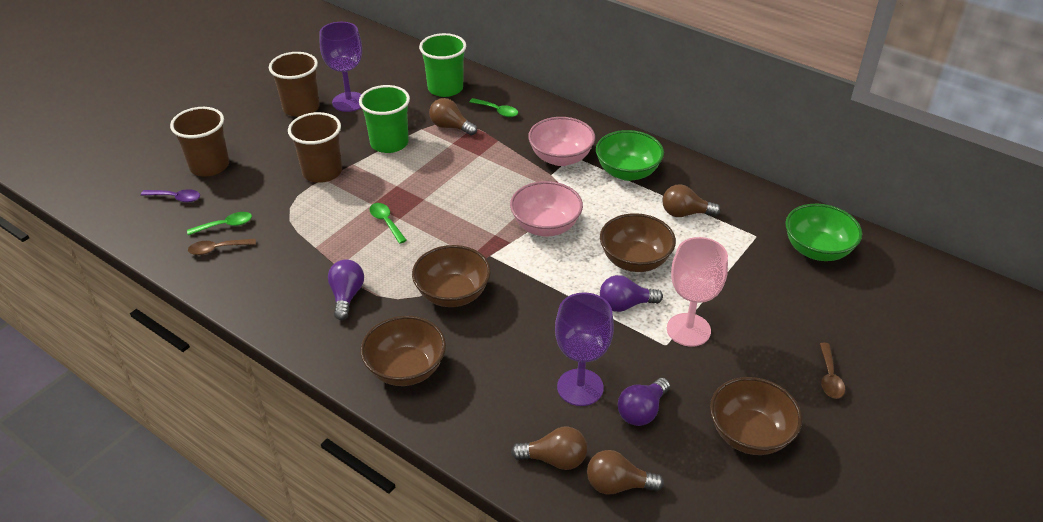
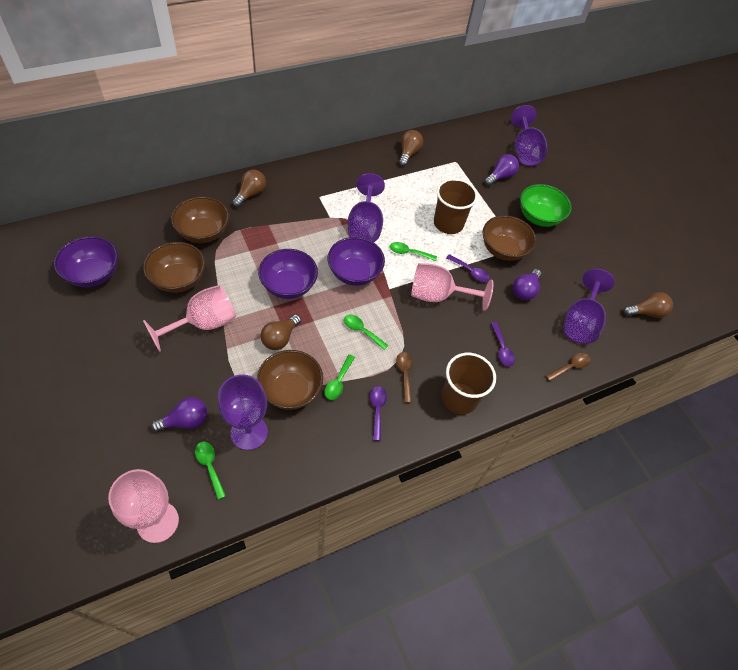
brown cup: [170,107,229,177] [269,52,320,117] [288,112,342,183] = 3 -> [434,178,478,234] [442,353,496,414] = 2
green bowl: [596,130,664,181] [785,204,862,261] = 2 -> [520,184,572,227] = 1
green cup: [359,85,410,153] [419,33,466,97] = 2 -> none = 0
green spoon: [187,212,252,235] [369,203,407,244] [469,98,518,117] = 3 -> [195,441,226,500] [324,354,355,400] [344,315,389,350] [390,242,437,261] = 4
pink bowl: [510,181,583,236] [528,117,595,166] = 2 -> none = 0
pink goblet: [667,237,728,347] = 1 -> [108,469,179,543] [143,285,236,352] [411,263,494,311] = 3
purple bowl: none = 0 -> [54,236,118,287] [258,249,318,299] [327,237,385,286] = 3
purple goblet: [320,22,362,112] [555,292,614,406] = 2 -> [218,374,268,450] [348,173,385,242] [511,105,547,166] [563,269,614,344] = 4
purple spoon: [141,189,200,202] = 1 -> [370,386,387,441] [446,254,490,282] [491,322,515,367] = 3

